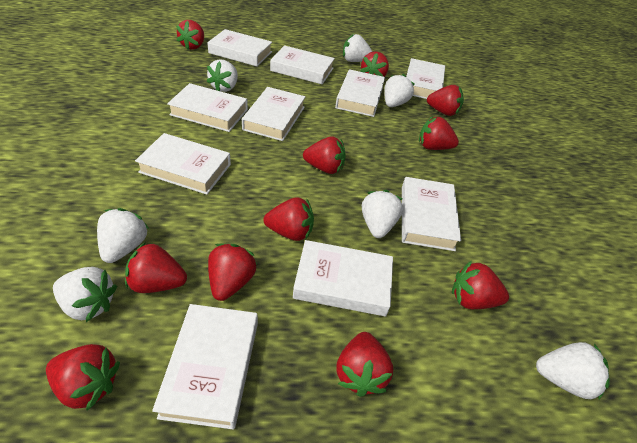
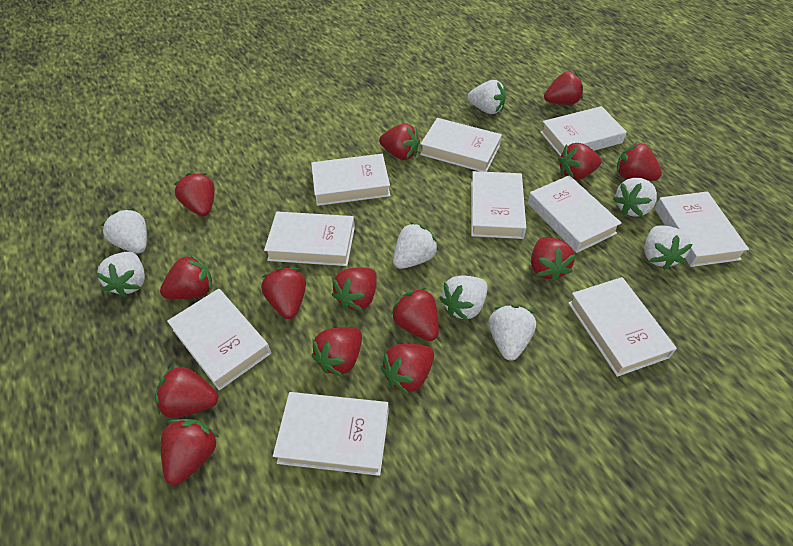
red strawberry: [46,344,120,411] [125,242,187,293] [176,20,204,50] [208,244,257,301] [263,198,314,241] [303,137,346,174] [336,332,393,397] [361,51,389,77] [419,116,459,150] [427,85,464,116] [452,260,509,309] = 11 -> [155,366,218,418] [160,254,212,299] [161,419,219,485] [174,173,215,216] [261,267,306,319] [312,327,362,377] [332,267,377,311] [379,123,420,160] [381,344,434,395] [391,288,439,341] [531,237,576,282] [544,71,583,105] [558,143,601,180] [617,142,662,181] = 14
white strawberry: [53,267,117,322] [97,208,149,263] [207,59,238,92] [343,34,372,62] [362,190,403,238] [384,74,415,107] [536,342,610,399] = 7 -> [95,252,145,297] [101,208,147,253] [393,222,439,269] [439,276,488,321] [467,80,506,114] [489,305,536,361] [613,178,657,217] [644,225,693,270] = 8

